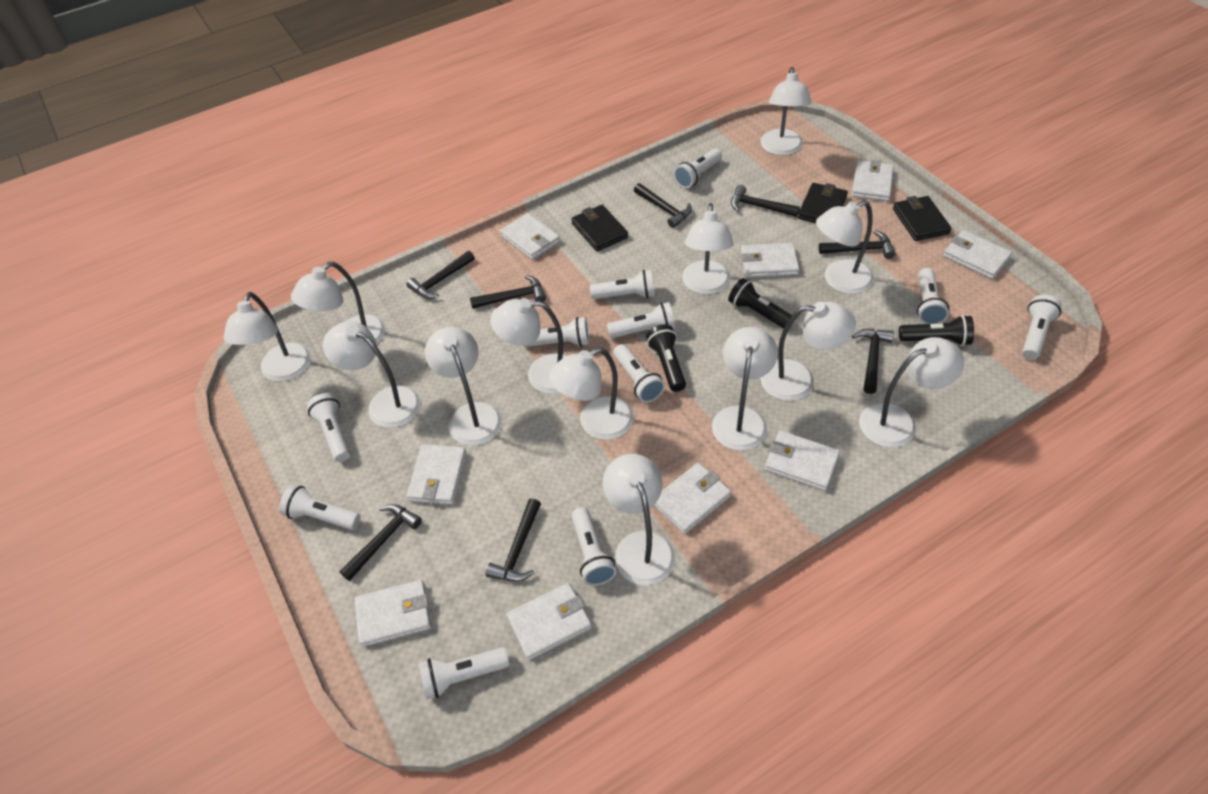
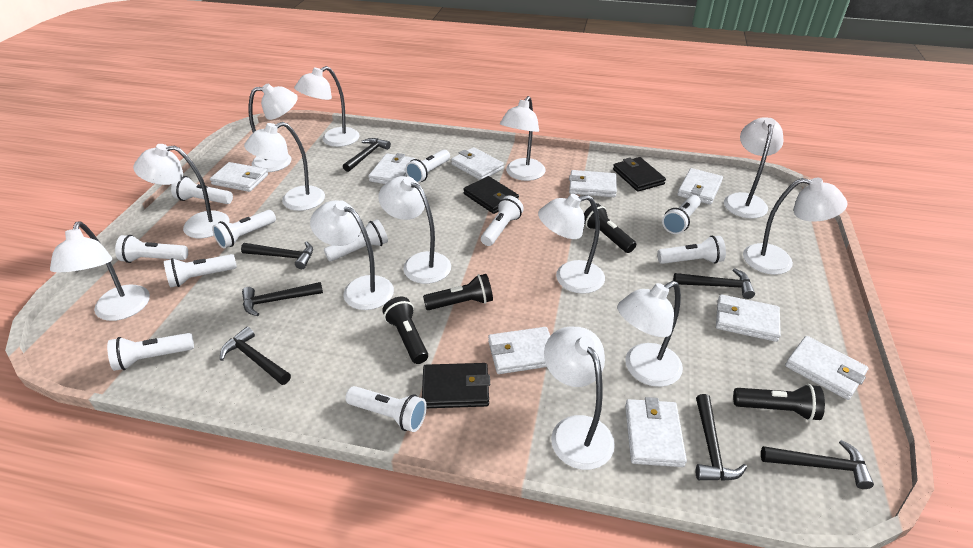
black flashlight: [646,324,686,392] [728,278,792,329] [899,315,974,346] = 3 -> [382,296,428,364] [423,274,493,310] [584,203,636,253] [733,384,825,421] = 4
black hammer: [339,504,422,581] [406,251,475,299] [470,275,546,309] [485,498,541,582] [634,183,692,228] [731,185,800,217] [819,230,896,259] [852,329,894,394] = 8 -> [220,326,291,385] [241,241,313,269] [242,282,323,316] [343,138,391,172] [673,268,755,299] [696,394,747,481] [761,440,874,489] = 7

